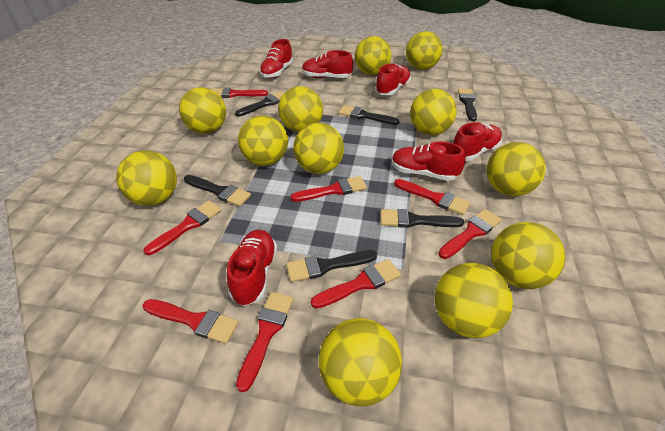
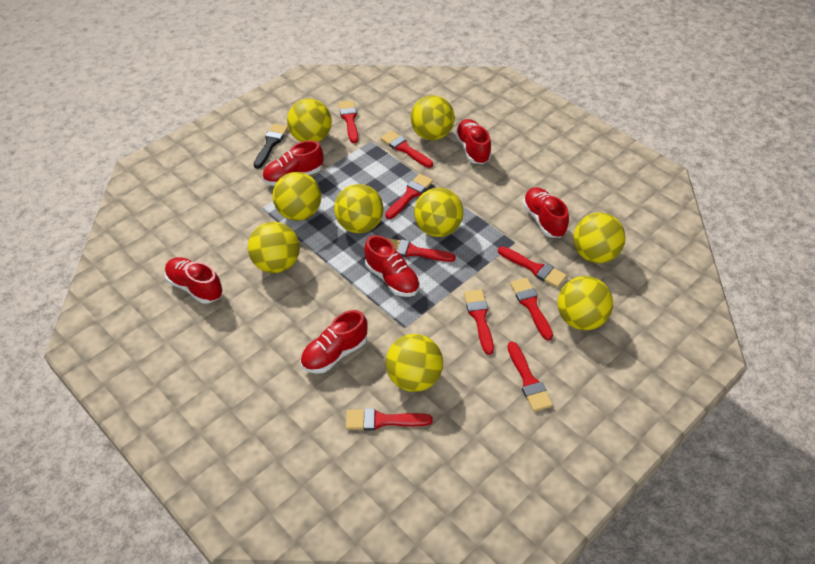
black brush: [184,175,251,206] [235,91,284,116] [286,250,377,282] [339,105,400,125] [381,209,464,228] [458,89,477,121] = 6 -> [254,124,288,169] = 1
red brush: [143,200,221,255] [143,299,239,344] [212,88,268,98] [236,292,294,392] [290,176,367,202] [311,259,401,308] [394,179,470,215] [438,209,502,259] = 8 -> [339,100,358,143] [346,408,433,431] [380,131,433,168] [385,174,433,219] [387,238,456,262] [464,289,494,355] [498,246,567,288] [507,342,553,412] [510,278,553,340] = 9
yellow ball: [116,150,177,206] [179,87,226,134] [238,115,288,166] [278,86,323,132] [293,123,344,174] [319,318,402,406] [355,36,391,75] [406,31,442,70] [410,89,456,135] [434,263,513,338] [487,142,546,196] [491,222,566,289] = 12 -> [248,222,300,273] [272,172,321,221] [287,98,332,142] [334,184,383,233] [386,334,443,392] [411,95,455,140] [414,187,463,237] [558,276,613,330] [573,212,625,263] = 9

